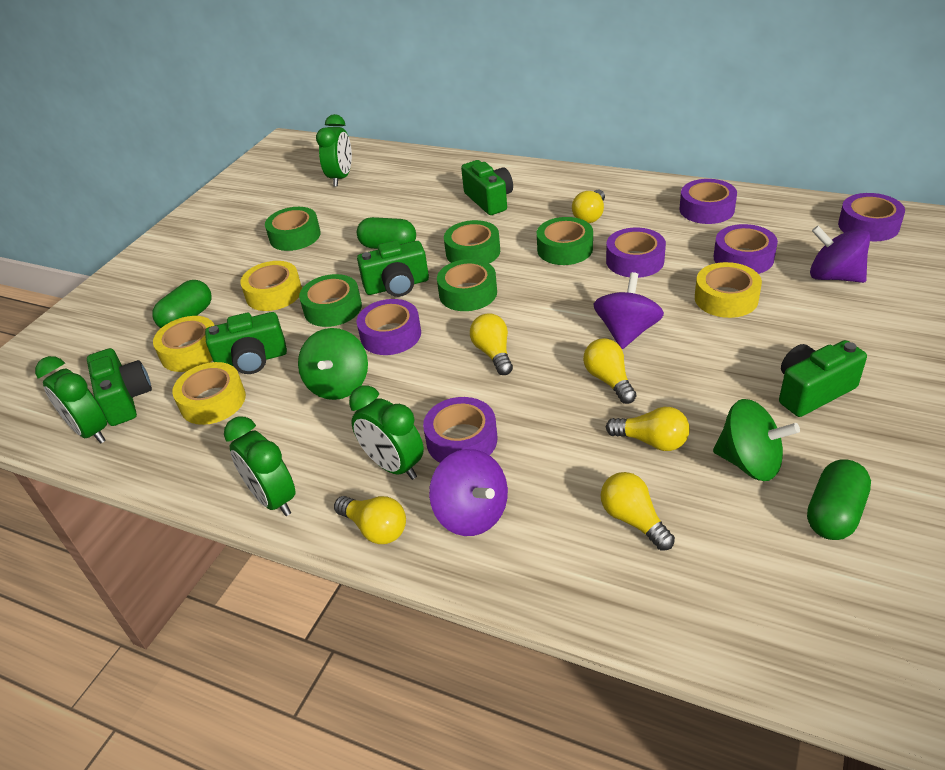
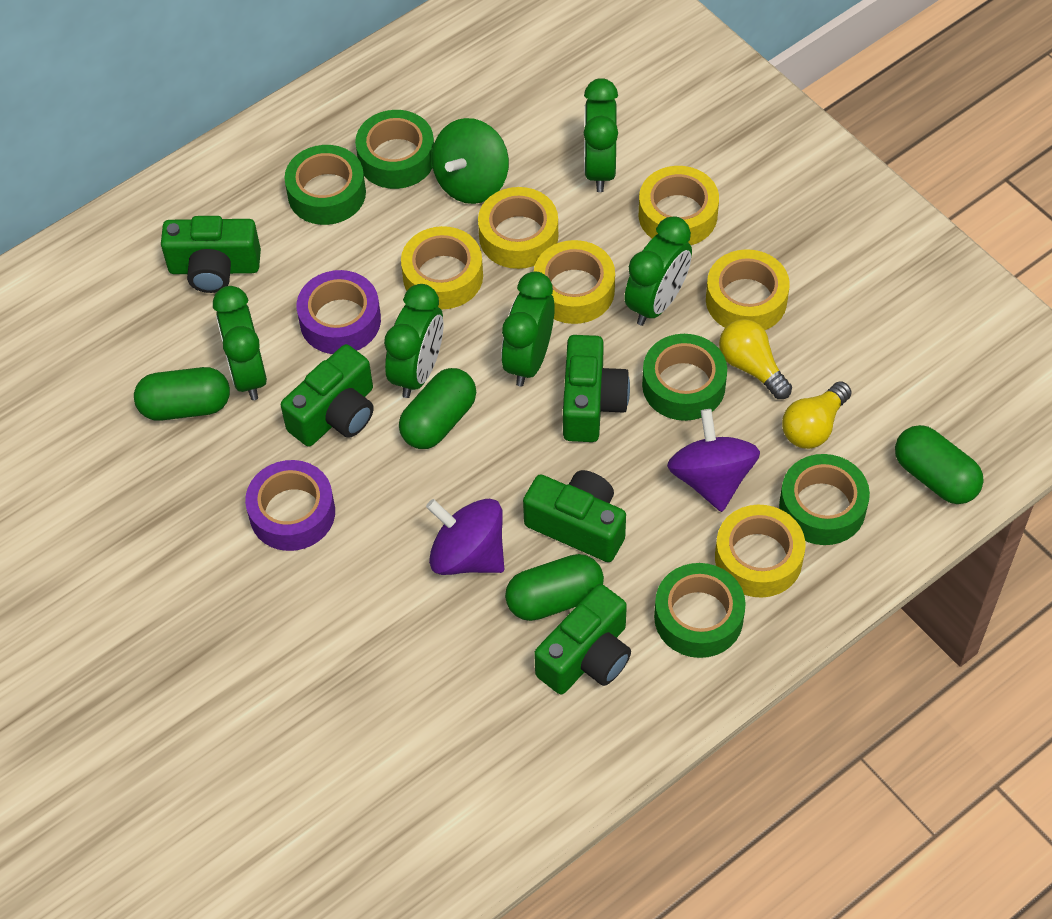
green capsule: [153,280,212,328] [357,217,416,249] [807,459,871,540] = 3 -> [134,367,230,421] [399,368,476,449] [505,554,604,621] [895,425,984,504] = 4
green clock: [35,356,107,444] [224,416,296,516] [316,114,352,187] [349,386,424,480] = 4 -> [213,286,267,400] [384,284,443,398] [501,272,555,387] [584,78,618,192] [624,216,692,326] = 5
green spinning top: [298,328,368,400] [713,399,800,481] = 2 -> [432,118,509,204] = 1
purple spinning top: [429,449,508,536] [594,272,664,349] [810,226,870,283] = 3 -> [426,499,504,575] [667,409,760,512] = 2
purple tape: [356,299,421,355] [423,397,497,463] [606,228,666,278] [679,179,737,224] [714,224,778,274] [838,193,905,241] = 6 -> [245,460,335,551] [297,270,381,354] = 2
yellow light bulb: [334,496,406,544] [470,313,513,375] [572,190,605,223] [583,338,636,404] [601,472,675,550] [606,407,690,451] = 6 -> [719,319,792,399] [782,381,852,449] = 2
yellow tape: [153,316,214,372] [172,362,246,425] [240,261,302,311] [695,262,762,318] = 4 -> [401,226,483,309] [478,187,558,269] [534,240,615,324] [639,166,719,245] [706,249,790,330] [715,505,805,598] = 6

